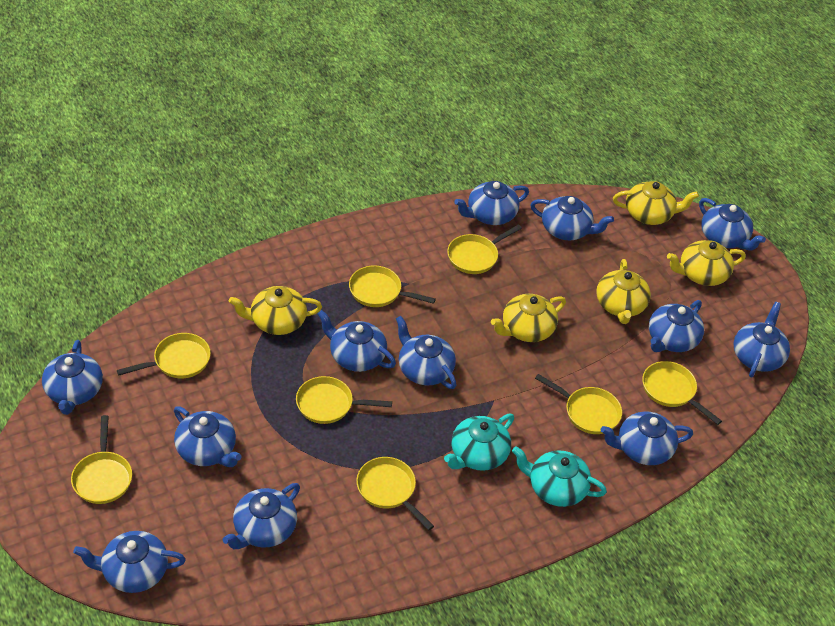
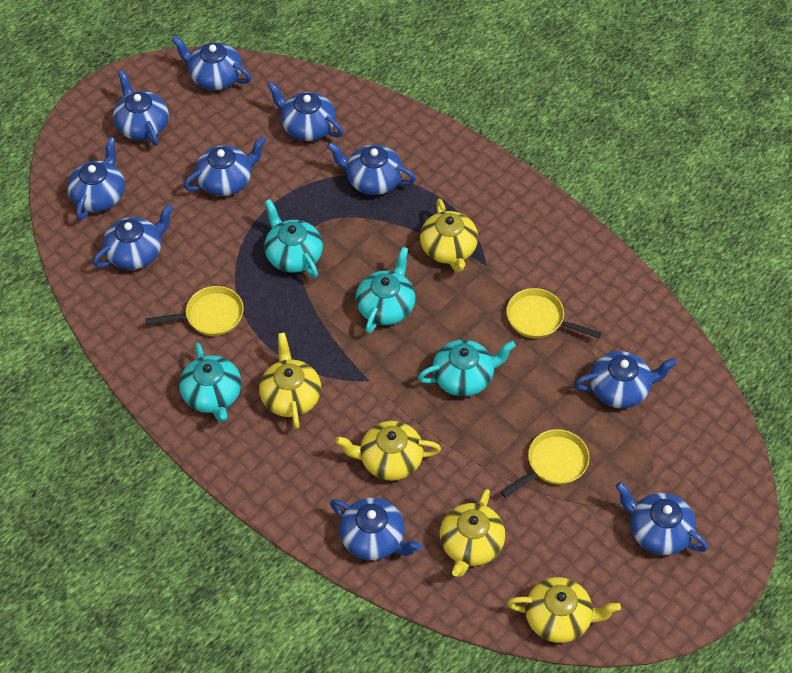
blue teapot: [42,340,103,415] [73,531,186,593] [174,406,242,467] [223,483,300,549] [317,310,396,372] [396,316,456,389] [454,181,529,225] [530,196,614,240] [601,412,693,465] [649,300,704,352] [699,198,766,250] [733,302,790,377] = 12 -> [67,137,125,220] [93,204,173,270] [113,70,169,146] [172,36,251,90] [184,136,266,196] [267,82,343,141] [327,142,416,195] [330,498,421,560] [575,351,677,408] [616,482,708,555] = 10
turquoise teapot: [444,414,514,471] [512,446,607,507] = 2 -> [179,342,241,422] [264,199,323,278] [356,247,416,334] [418,340,516,397] = 4
yellow pan: [71,415,132,504] [117,333,211,378] [296,376,392,424] [349,266,436,307] [356,457,434,531] [447,224,522,274] [535,374,622,434] [642,361,722,425] = 8 -> [145,286,244,336] [500,429,589,497] [506,288,601,338] = 3

